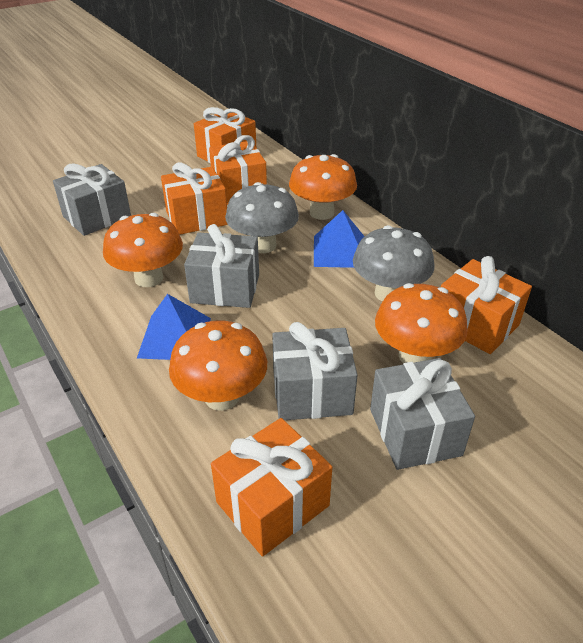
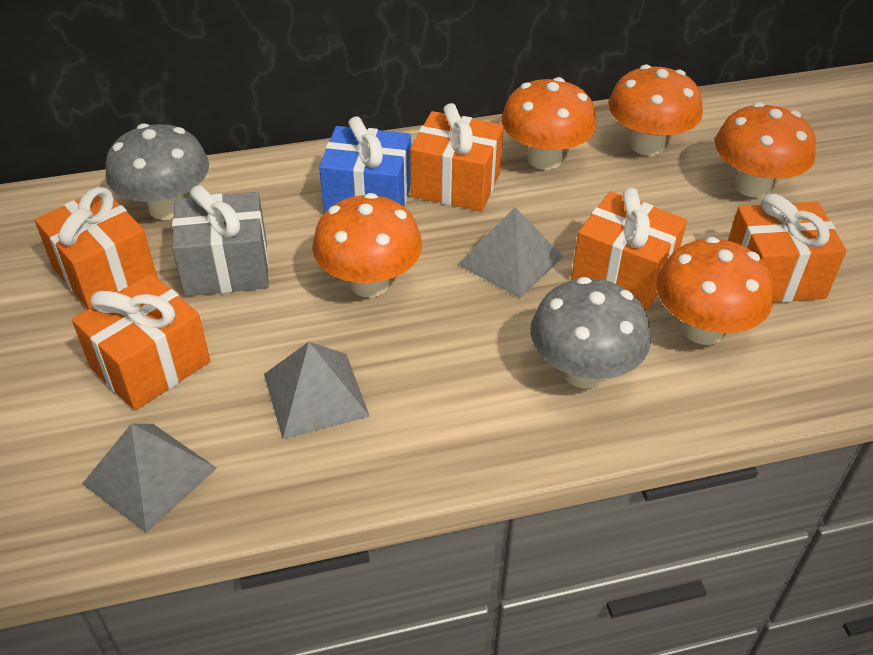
blue gift: none = 0 -> [319,116,411,213] = 1
blue pyramid: [137,294,211,360] [314,210,365,268] = 2 -> none = 0
grey gift: [53,163,131,236] [184,224,259,308] [272,322,358,420] [370,358,475,470] = 4 -> [172,185,269,296] = 1
grey pyramid: none = 0 -> [82,424,217,533] [264,342,370,439] [457,207,563,298] = 3
orange mushroom: [103,213,183,287] [169,321,267,411] [289,154,357,220] [375,283,468,363] = 4 -> [312,193,422,298] [501,77,597,170] [608,65,703,156] [656,237,773,345] [715,102,816,198] = 5

